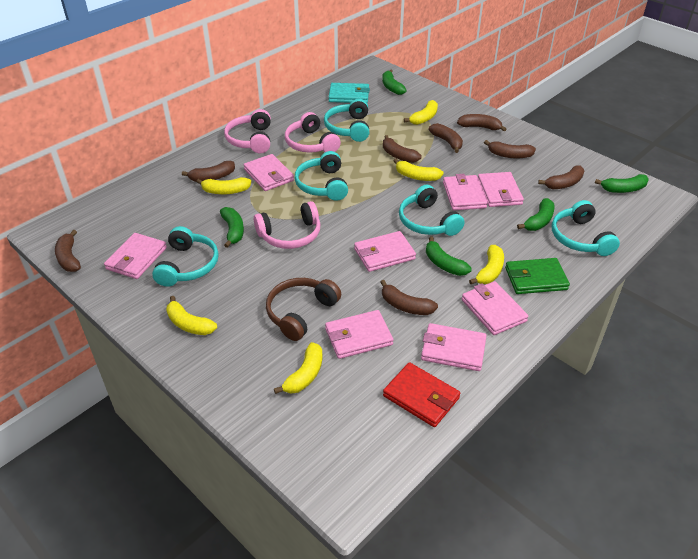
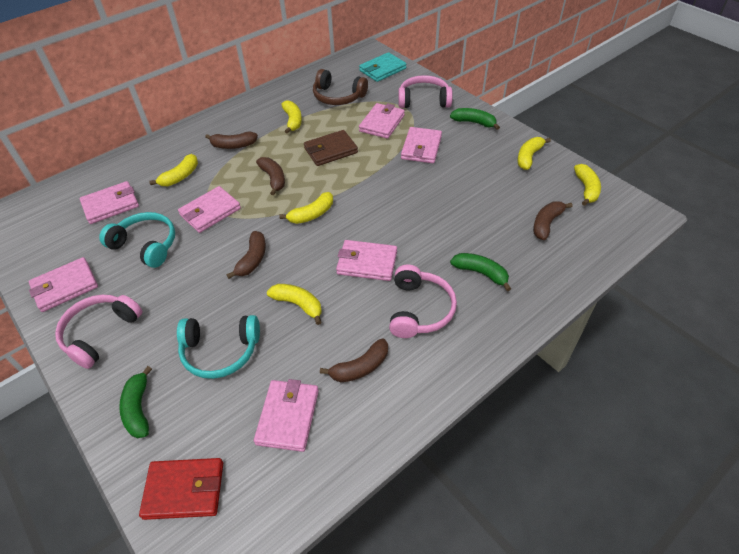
brown banana: [55,230,81,272] [182,161,235,182] [380,280,438,315] [383,135,422,163] [428,123,463,153] [457,114,506,131] [484,140,536,158] [538,165,584,189] = 8 -> [205,132,258,149] [226,231,266,279] [256,157,285,195] [320,338,388,382] [533,202,573,240] = 5
brown wallet: none = 0 -> [304,130,358,166] = 1
green banana: [220,207,244,248] [382,69,407,95] [426,237,472,276] [517,198,555,231] [595,174,649,193] = 5 -> [119,366,152,438] [450,108,500,130] [450,253,511,291] = 3
green wallet: [505,258,570,294] = 1 -> none = 0
pink wallet: [104,233,167,279] [244,154,294,191] [325,310,394,359] [354,231,416,272] [421,323,487,371] [443,174,488,210] [462,281,528,335] [478,172,524,207] = 8 -> [29,257,98,312] [80,181,139,224] [178,186,241,233] [254,379,319,452] [336,240,397,281] [359,103,405,139] [401,127,442,163] = 7
turquoise headphones: [152,226,219,287] [295,151,348,201] [324,99,369,142] [399,185,464,236] [552,200,620,256] = 5 -> [99,212,175,268] [177,315,260,379] = 2

